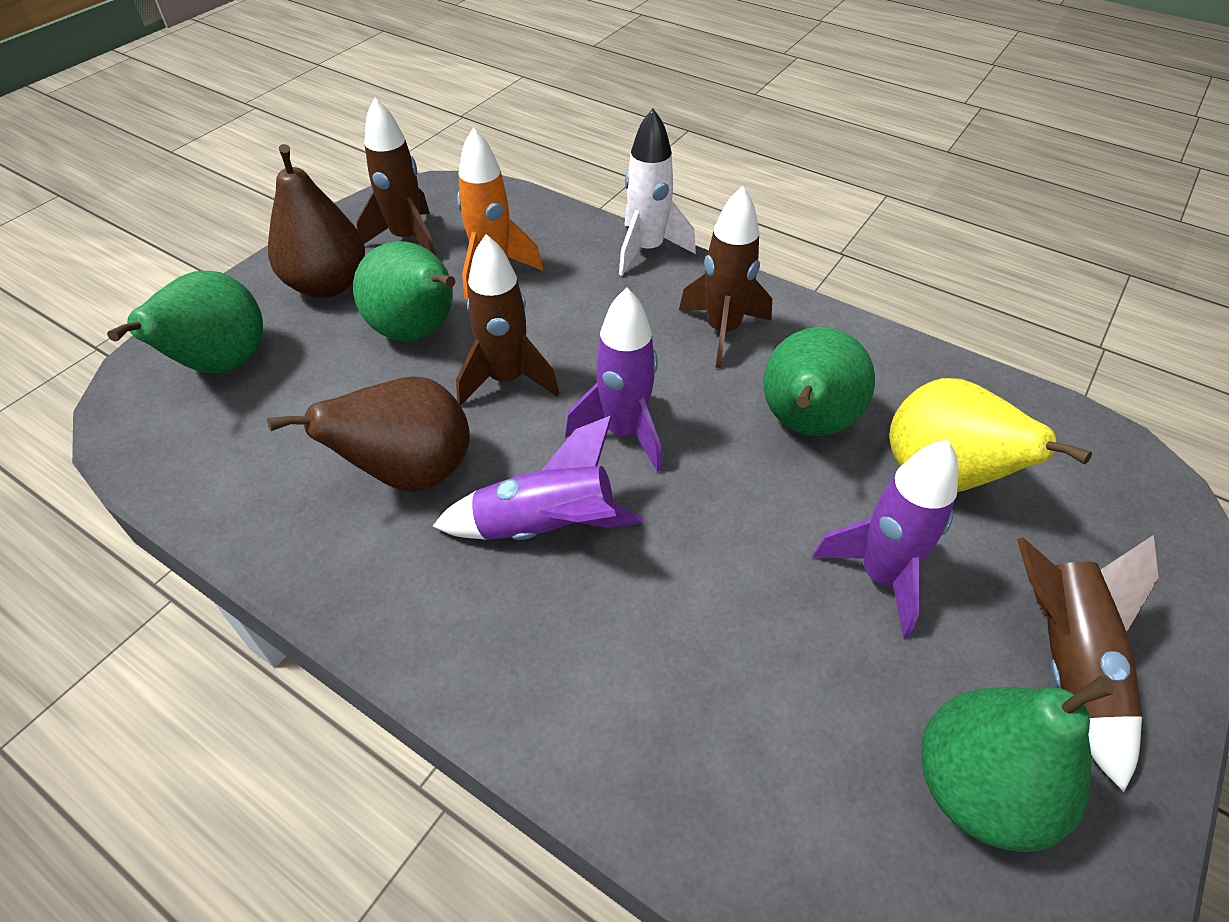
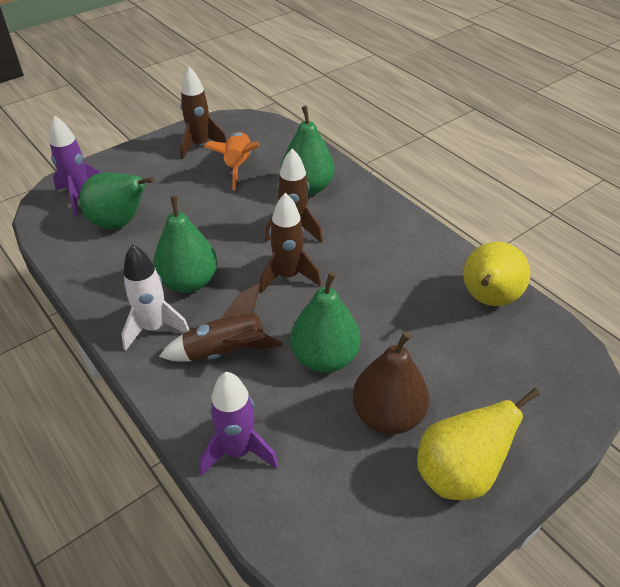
brown pear: [267,376,470,492] [268,144,365,298] = 2 -> [353,332,429,434] = 1
purple rocket: [433,416,644,540] [565,287,662,472] [813,439,958,639] = 3 -> [50,115,102,216] [199,372,279,476] = 2
yellow pear: [890,378,1092,492] = 1 -> [417,388,540,500] [463,242,530,306] = 2

